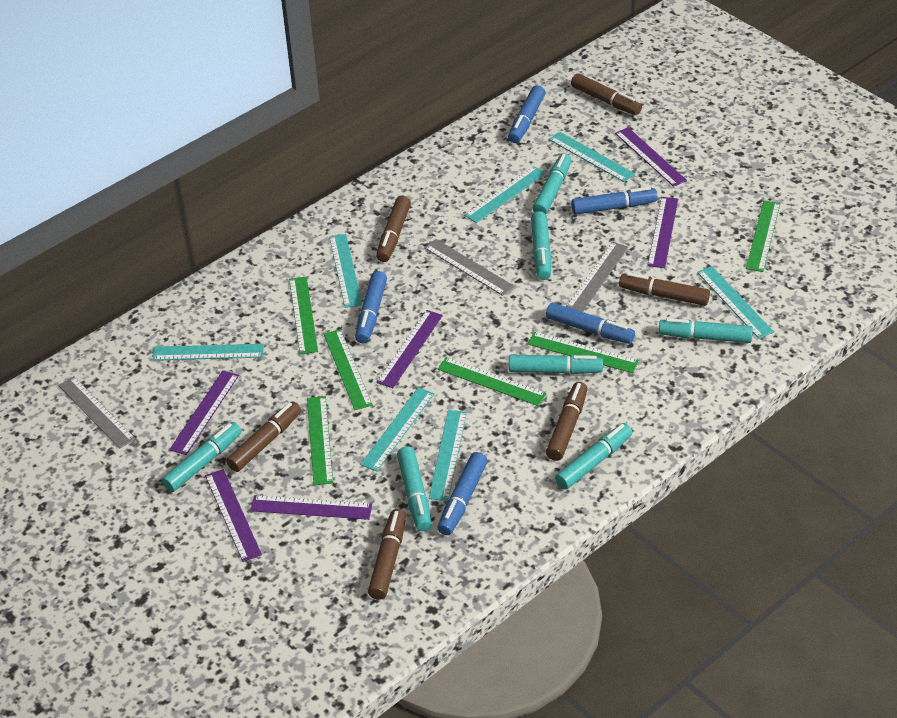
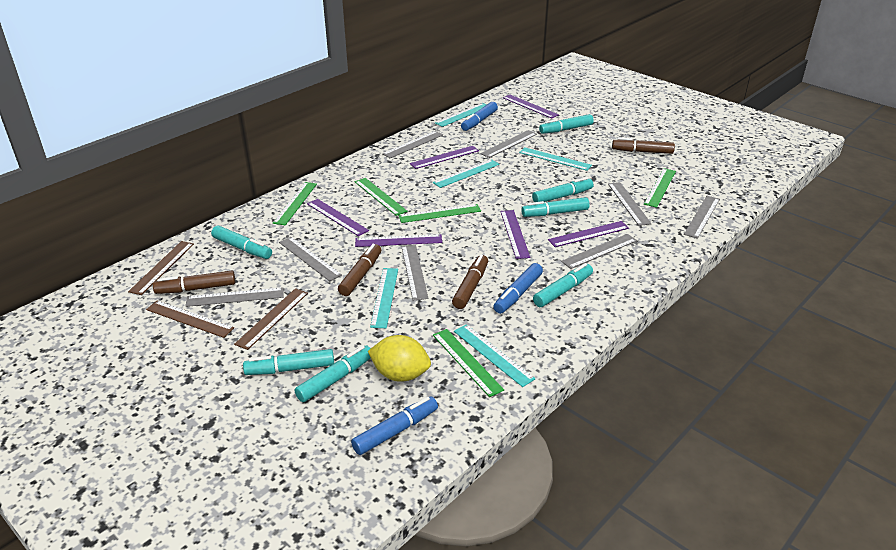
blue marker: [355,271,387,343] [437,452,488,535] [508,85,545,143] [546,303,635,344] [571,187,657,215] = 5 -> [351,396,438,455] [461,102,498,131] [493,263,543,314] = 3
brown marker: [226,401,301,472] [368,509,406,600] [376,196,411,262] [546,382,588,461] [571,73,642,115] [619,272,710,306] = 6 -> [153,271,235,294] [338,244,381,296] [452,255,488,309] [612,137,675,154] = 4
brown ruler: none = 0 -> [128,241,194,295] [146,300,234,338] [234,288,308,350] = 3
green ruler: [289,277,318,354] [307,396,333,485] [324,329,373,410] [437,357,547,406] [528,332,639,373] [746,200,781,272] = 6 -> [273,182,317,225] [355,178,408,216] [398,204,481,223] [433,329,504,397] [644,168,676,208] = 5
grey ruler: [58,376,136,449] [424,239,514,296] [566,242,628,312] = 3 -> [186,287,284,307] [279,237,342,281] [383,131,443,158] [401,245,428,300] [481,130,537,158] [561,234,637,269] [608,182,652,226] [684,196,720,239] = 8
turquoise ruler: [152,344,264,361] [329,234,363,308] [360,387,434,472] [429,410,467,501] [464,166,546,223] [549,132,635,182] [697,266,774,339] = 7 -> [370,268,398,328] [433,159,499,188] [435,103,486,127] [454,324,535,387] [519,147,592,171] = 5
yellow lemon: none = 0 -> [368,335,431,382] = 1

